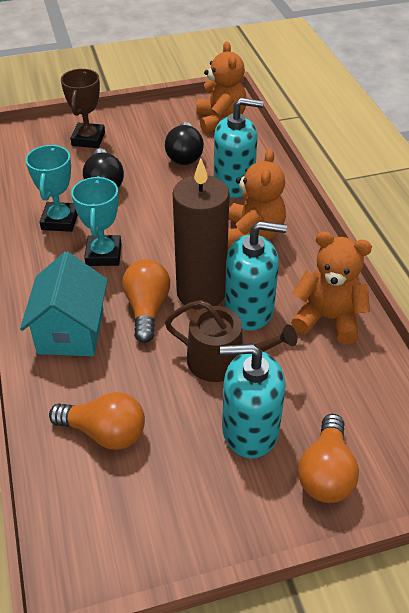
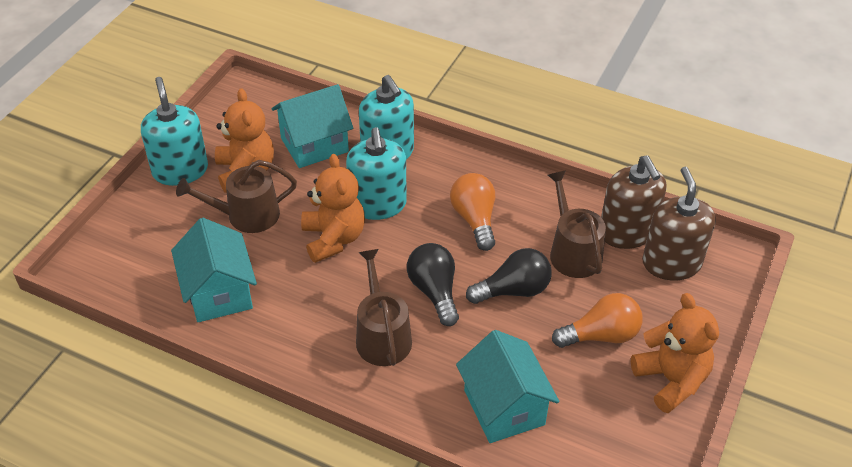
brown candle: [172,158,230,310] = 1 -> none = 0
brown soap dispenser: none = 0 -> [601,156,667,249] [642,167,716,280] = 2
brown trophy: [61,69,105,148] = 1 -> none = 0
brown watering can: [165,300,297,382] = 1 -> [176,160,297,233] [356,249,412,366] [548,170,606,278] = 3
orange light bulb: [49,392,145,450] [122,259,170,343] [298,414,359,503] = 3 -> [450,173,495,251] [552,293,643,348] = 2
turquoise house: [20,252,108,356] = 1 -> [171,218,257,322] [271,84,353,168] [456,330,559,443] = 3
turquoise trophy: [25,145,78,232] [71,176,121,266] = 2 -> none = 0

